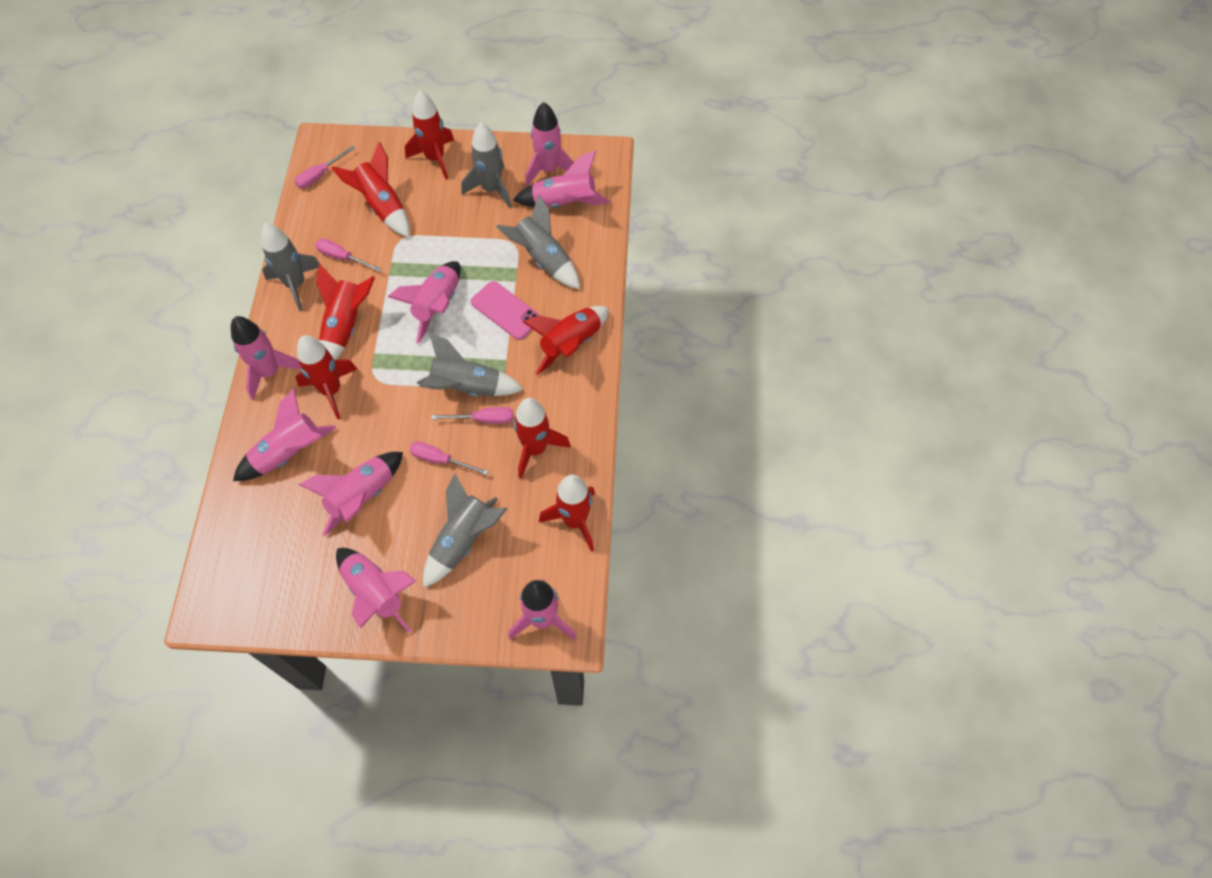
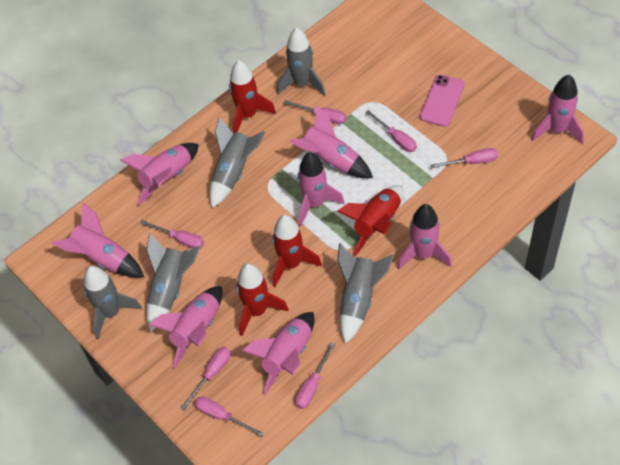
pink screwdriver: [294,146,355,188] [315,238,382,272] [409,441,488,475] [431,407,513,424] = 4 -> [140,220,204,249] [181,347,231,410] [195,397,264,437] [284,100,346,124] [295,342,335,409] [366,110,417,152] [430,148,498,168] = 7
red rocket: [296,335,357,419] [316,264,375,360] [332,142,410,238] [405,90,454,180] [514,398,571,479] [523,306,609,375] [539,475,595,552] = 7 -> [229,60,276,132] [236,263,288,336] [272,215,322,287] [337,185,403,256] = 4

